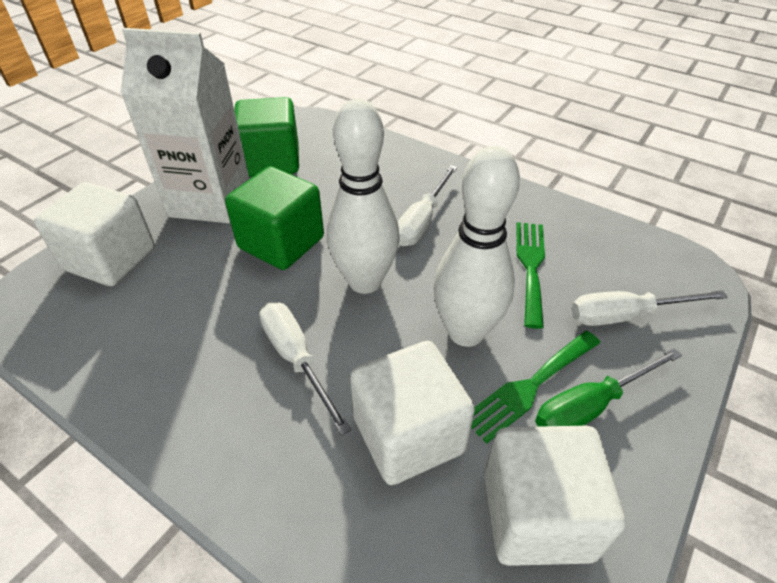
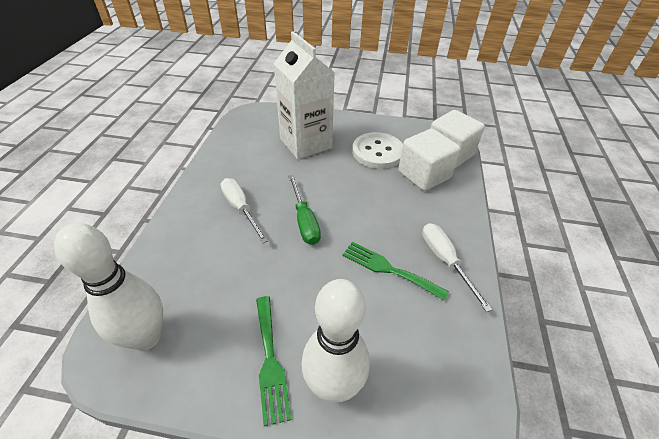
green cube: [225,166,324,270] [234,97,299,177] = 2 -> none = 0
white button: none = 0 -> [352,132,403,169] = 1
white cube: [34,182,155,286] [350,341,475,485] [484,426,626,566] = 3 -> [398,129,461,191] [430,110,485,168] = 2
white screwdriver: [259,302,351,435] [398,165,458,246] [571,290,728,326] = 3 -> [220,178,268,243] [422,223,493,312] = 2

